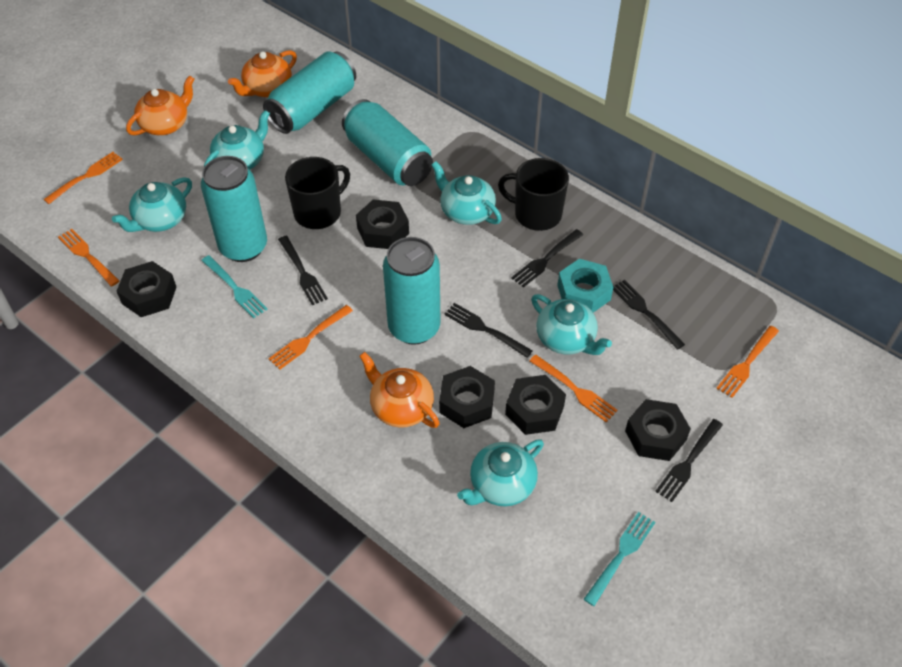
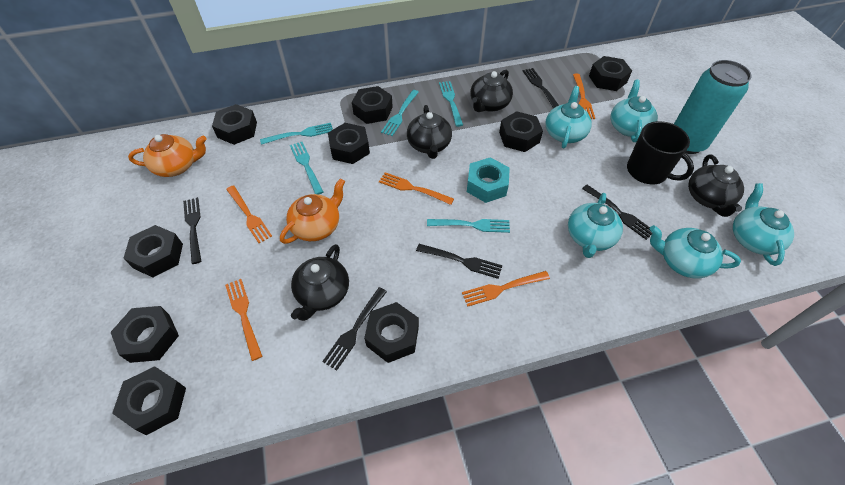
black mug: [285,157,350,229] [498,158,569,231] = 2 -> [627,121,694,184] = 1
black nut: [117,261,176,317] [356,199,409,249] [439,366,495,428] [505,375,566,435] [625,399,691,461] = 5 -> [111,306,179,363] [112,366,186,435] [123,225,183,277] [212,104,257,145] [328,123,370,164] [352,86,393,124] [364,302,419,363] [499,111,543,152] [589,56,632,91] = 9
black teapot: none = 0 -> [291,244,349,321] [407,105,452,159] [470,70,513,112] [688,154,744,217] = 4
orange teapot: [126,75,194,136] [228,50,297,97] [359,352,440,428] = 3 -> [128,134,207,177] [280,178,345,244] = 2
turquoise can: [201,156,267,262] [263,51,356,134] [342,99,433,186] [383,237,440,345] = 4 -> [674,60,752,154] = 1
turquoise fork: [201,255,267,318] [584,512,656,606] = 2 -> [260,123,333,145] [290,142,323,194] [381,90,419,136] [427,219,510,233] [439,81,463,127] = 5

